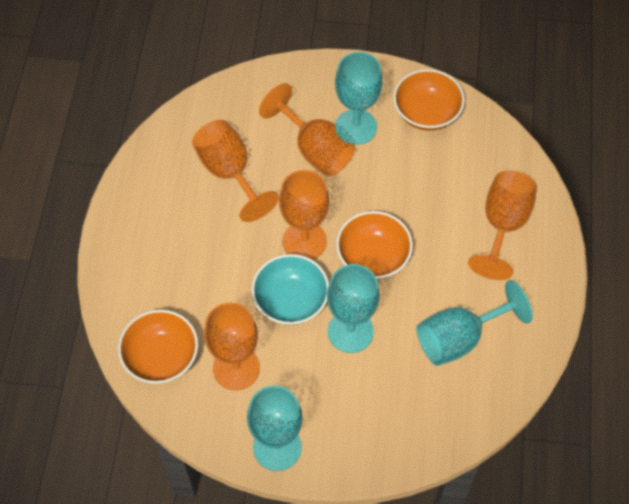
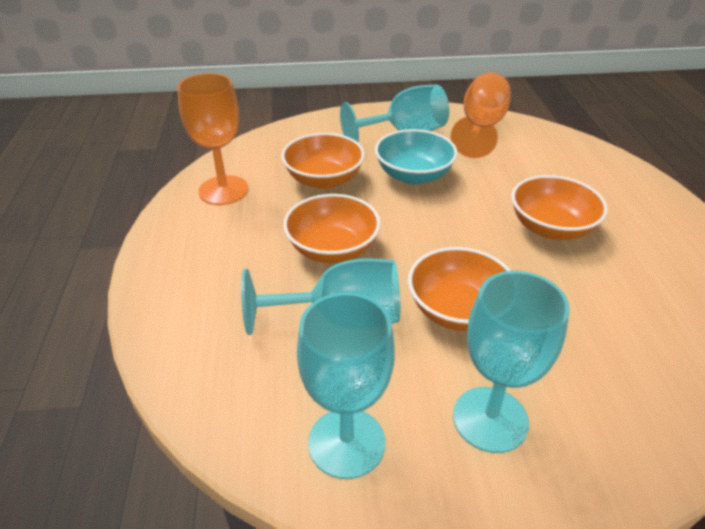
orange bowl: [118,309,198,384] [336,211,413,279] [393,69,465,130] = 3 -> [281,133,365,189] [283,194,381,263] [408,247,511,331] [512,175,608,240] = 4
orange goblet: [192,120,279,222] [204,303,260,390] [259,83,355,177] [279,170,329,260] [468,171,537,280] = 5 -> [177,73,248,205] [451,72,511,158] = 2

